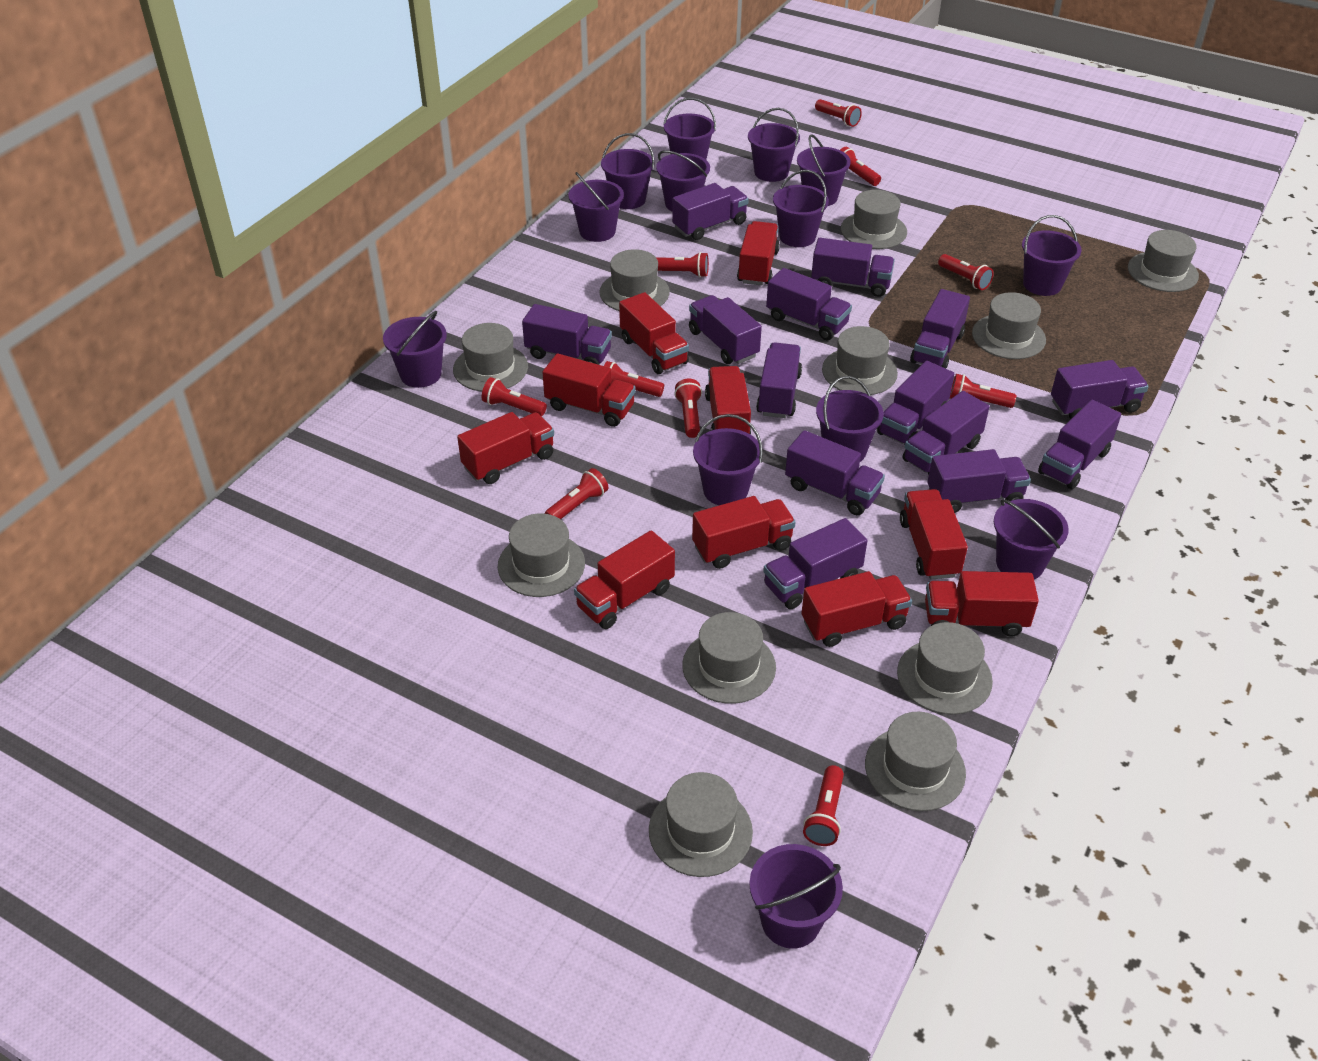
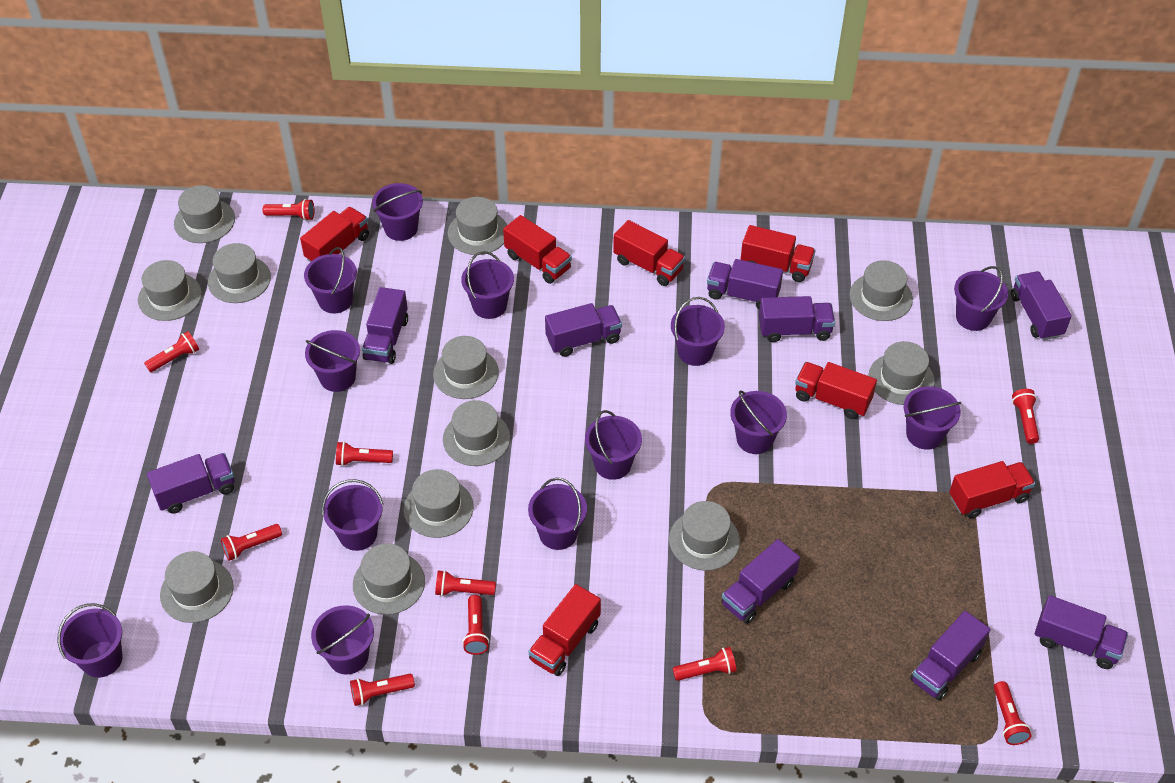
grey hat: [453,323,528,392] [498,513,585,597] [599,249,670,311] [649,772,753,877] [682,612,776,704] [822,326,898,395] [841,190,907,249] [865,712,966,811] [897,622,993,715] [972,292,1046,359] [1128,230,1199,292] = 11 -> [138,260,202,321] [160,551,233,623] [174,185,235,243] [208,243,271,303] [353,543,425,615] [403,469,474,538] [433,336,499,399] [443,400,510,466] [448,197,507,255] [669,501,740,571] [849,260,913,321] [868,341,935,405] = 12
purple truck: [522,304,612,365] [672,183,749,240] [689,295,762,364] [756,342,802,418] [763,518,867,609] [766,268,852,340] [785,430,885,515] [811,238,895,297] [877,361,954,445] [903,391,989,475] [910,289,970,368] [927,449,1031,513] [1038,400,1121,489] [1051,360,1149,419] = 14 -> [147,453,235,514] [362,287,408,364] [545,303,622,357] [707,259,783,309] [721,539,800,624] [759,296,835,342] [910,611,990,701] [1011,271,1072,340] [1035,595,1128,669] = 9
red truck: [457,412,554,484] [542,353,636,427] [574,531,675,629] [619,292,689,374] [692,496,796,569] [705,366,751,434] [737,221,780,286] [802,571,912,647] [900,489,968,579] [925,571,1039,637] = 10 -> [300,207,369,262] [503,215,572,284] [528,584,601,676] [613,220,685,286] [741,225,816,282] [795,362,877,419] [949,461,1035,518] = 7

